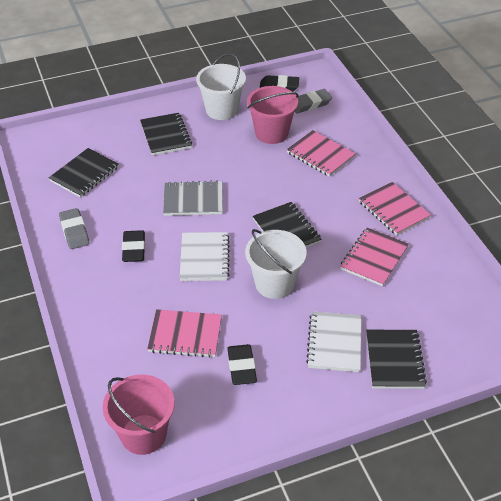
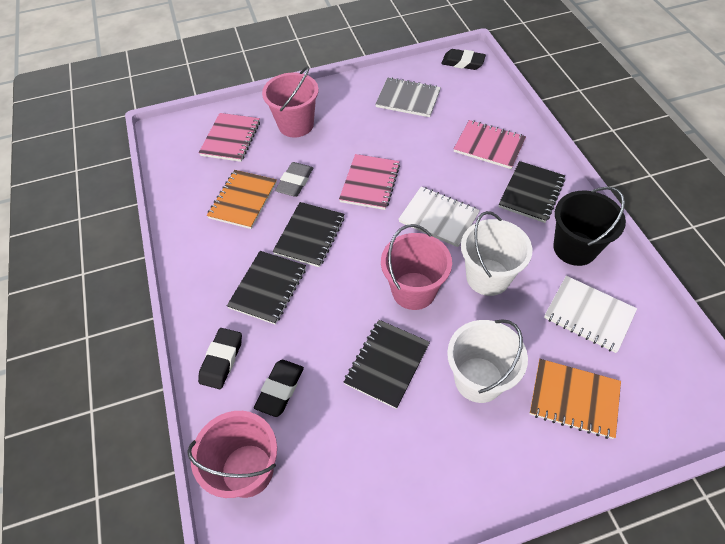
black bucket: none = 0 -> [553,187,626,266] = 1
grey eraser: [59,208,89,249] [295,89,332,113] = 2 -> [275,162,313,197] = 1
orange notebook: none = 0 -> [207,170,277,229] [529,359,621,439] = 2
pink bucket: [103,375,175,455] [247,86,299,144] = 2 -> [187,411,277,498] [262,66,319,138] [381,224,452,310] = 3
pink notebook: [147,309,222,358] [287,130,356,177] [340,228,409,286] [359,182,431,235] = 4 -> [199,113,260,162] [339,154,400,210] [454,120,526,169] = 3

